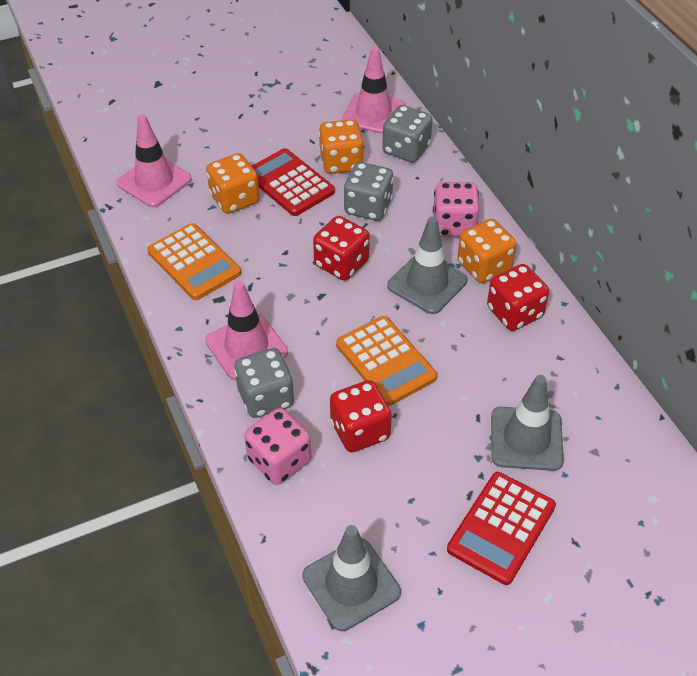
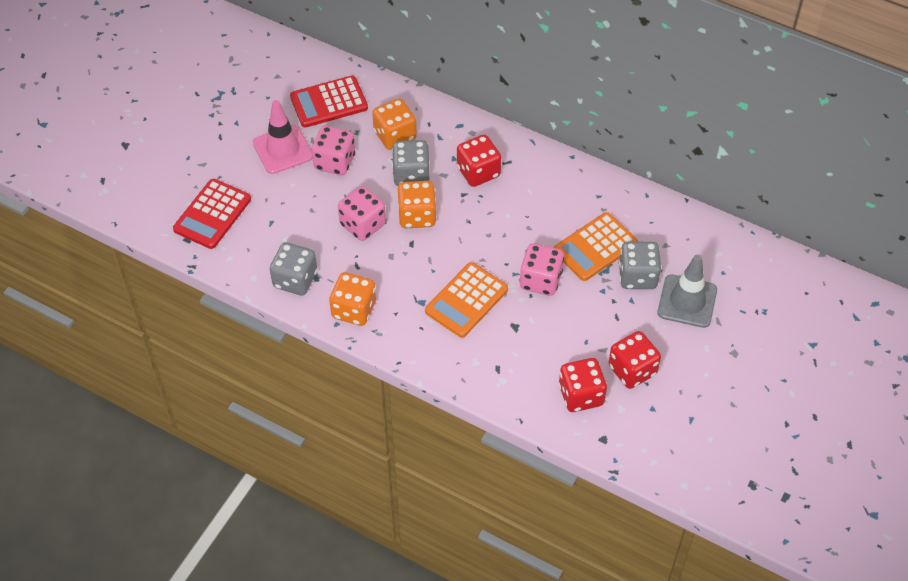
grey traffic cone: [302,525,401,631] [387,217,467,314] [491,375,564,471] = 3 -> [657,254,717,328] = 1
pink dice: [244,408,311,485] [433,182,479,237] = 2 -> [312,125,355,175] [338,186,386,241] [519,243,564,296] = 3
pink traffic cone: [117,114,192,207] [205,281,288,380] [342,47,405,134] = 3 -> [253,100,313,174] = 1

